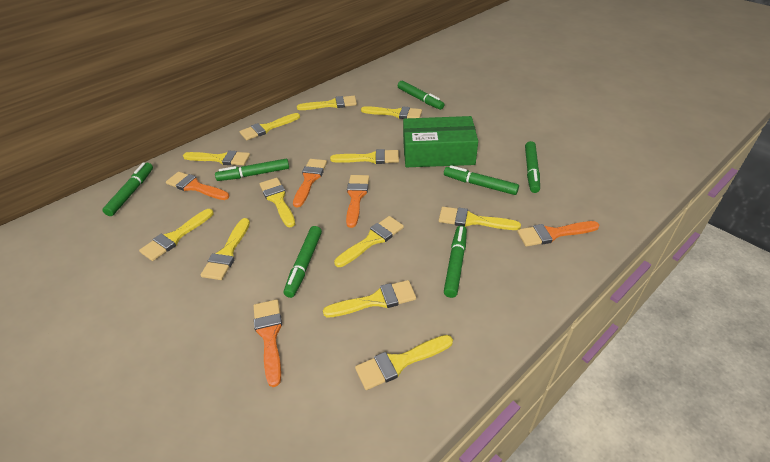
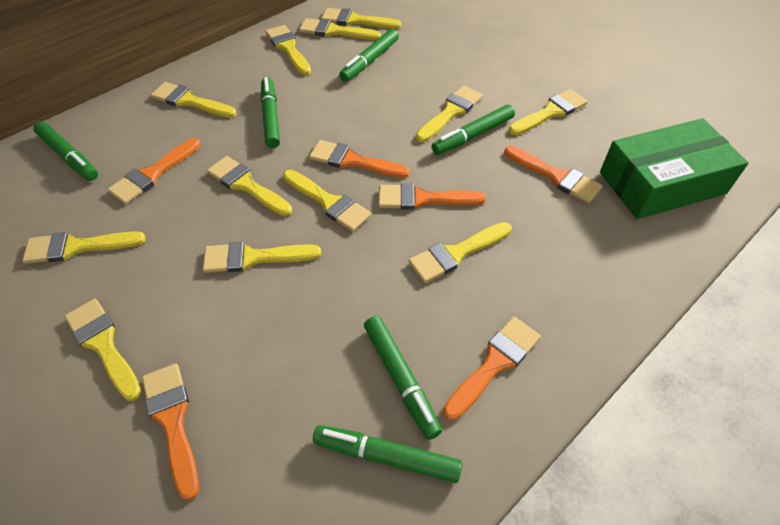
green marker: [102,163,153,216] [215,159,289,181] [284,226,322,298] [398,81,444,110] [444,165,519,195] [444,226,467,298] [525,141,540,193] = 7 -> [33,122,98,181] [261,77,280,148] [313,425,462,483] [339,29,399,82] [364,316,442,440] [432,105,515,155] = 6
orange brush: [166,172,229,200] [254,299,282,387] [293,159,327,208] [346,175,369,228] [517,221,599,247] = 5 -> [107,138,201,204] [142,363,199,500] [309,140,409,178] [378,183,486,209] [443,317,541,420] [504,146,602,203] = 6

